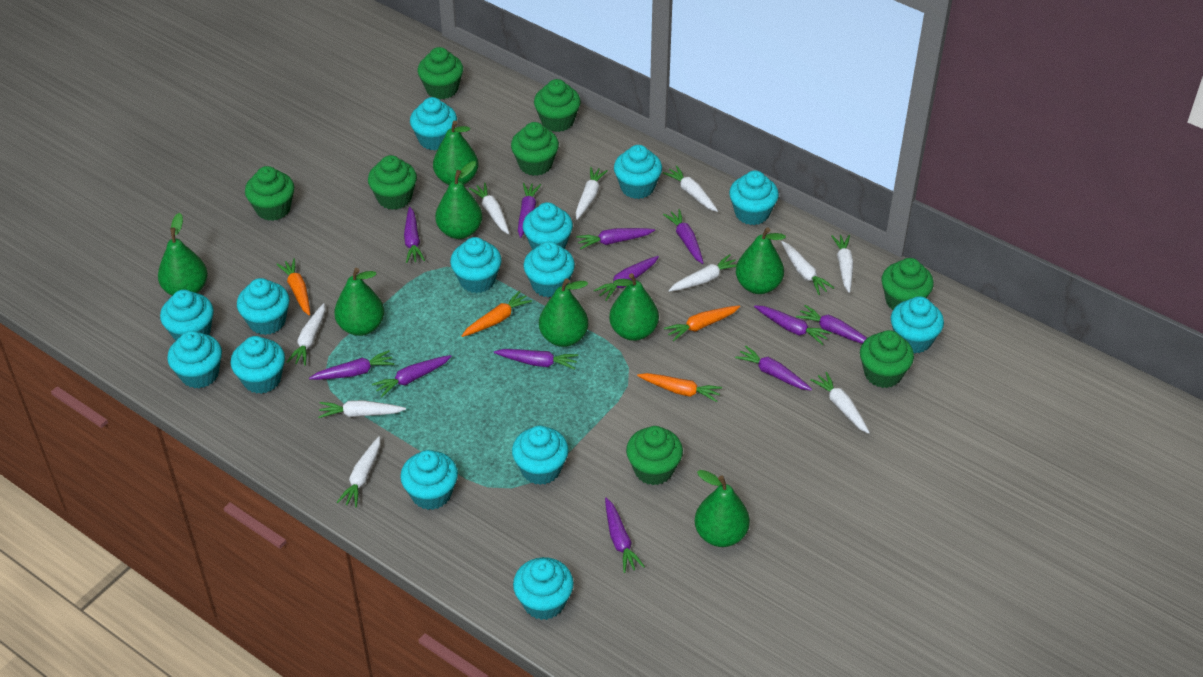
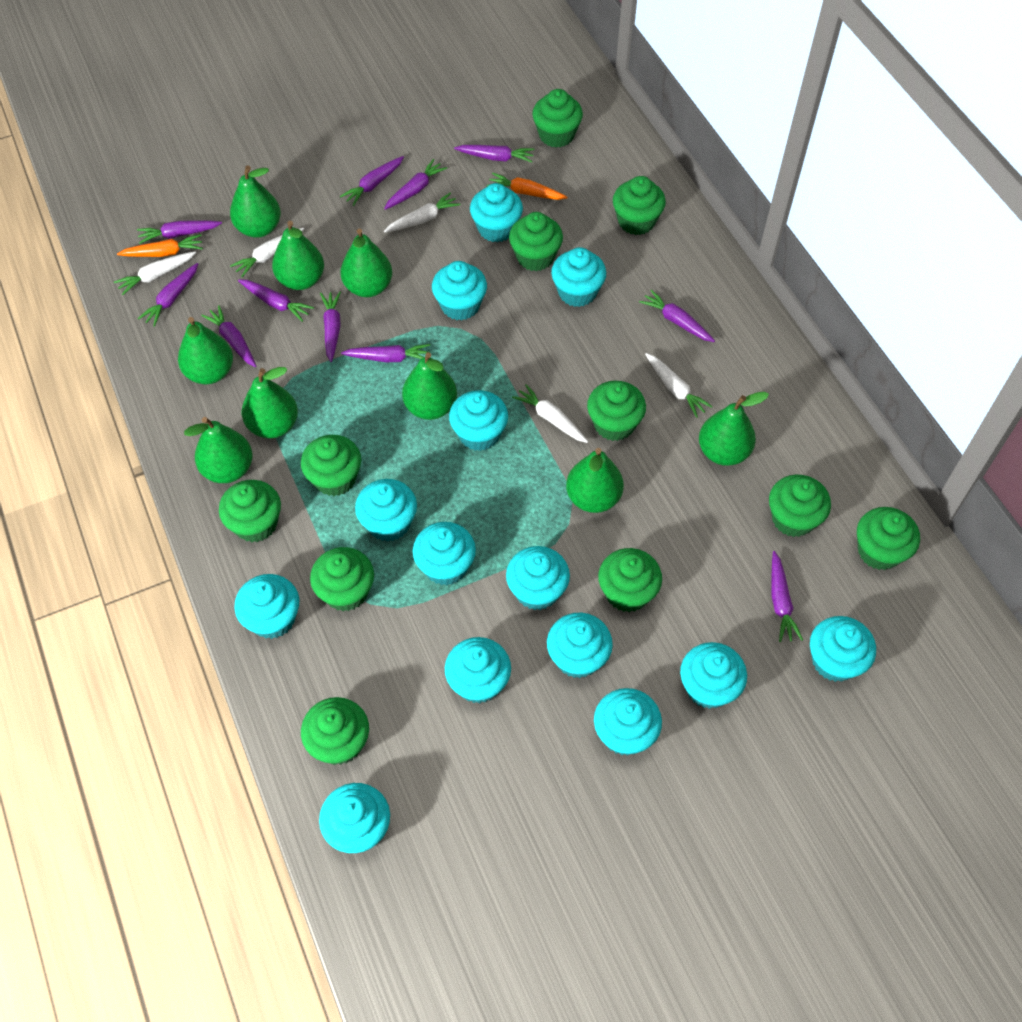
green cupcake: [245,166,294,221] [368,155,417,210] [418,47,463,99] [511,122,559,176] [534,79,581,132] [626,426,683,485] [860,330,914,388] [881,258,934,310] = 8 -> [219,480,281,542] [301,435,361,496] [301,697,369,765] [310,547,374,611] [509,212,563,271] [532,89,583,148] [587,381,646,441] [598,548,662,612] [613,176,666,235] [769,474,831,537] [857,507,920,570] = 11
green pear: [158,213,208,296] [334,268,384,336] [433,121,479,185] [435,161,483,239] [539,278,588,347] [609,273,659,341] [695,470,750,547] [736,227,786,294] = 8 -> [178,317,233,384] [184,417,253,483] [230,166,281,238] [242,367,298,439] [272,221,324,290] [340,228,392,297] [402,352,457,420] [566,448,624,513] [699,392,769,466] = 9
orange carrot: [276,258,310,316] [462,291,532,337] [637,373,722,402] [664,305,740,341] = 4 -> [117,234,203,257] [487,172,568,200] = 2
purple carrot: [309,350,395,380] [372,355,452,398] [404,207,425,263] [494,349,578,370] [518,183,541,238] [576,228,655,249] [593,256,659,301] [605,498,645,573] [663,209,704,264] [735,345,812,391] [754,305,832,345] [796,305,867,344] = 12 -> [137,220,222,244] [138,263,198,327] [201,305,256,367] [238,279,314,322] [320,292,341,362] [340,156,404,206] [341,344,430,362] [384,159,447,210] [454,145,534,163] [639,290,715,342] [772,551,803,642] = 11
white carrot: [287,303,325,366] [318,400,406,418] [337,436,380,507] [469,183,509,234] [576,167,608,220] [663,165,718,212] [668,254,736,292] [781,241,834,295] [810,372,870,434] [831,235,854,293] = 10 -> [114,251,196,295] [230,228,304,277] [384,192,460,233] [512,384,588,443] [645,353,713,418] = 5

